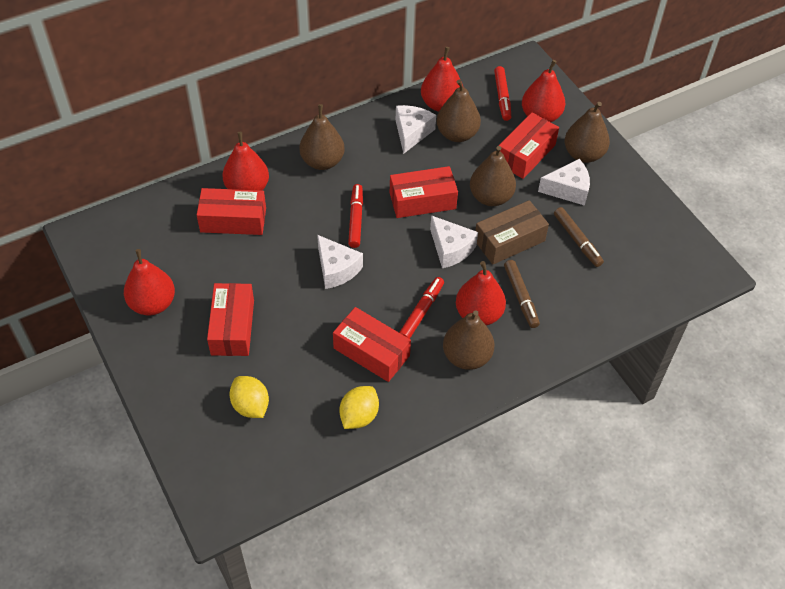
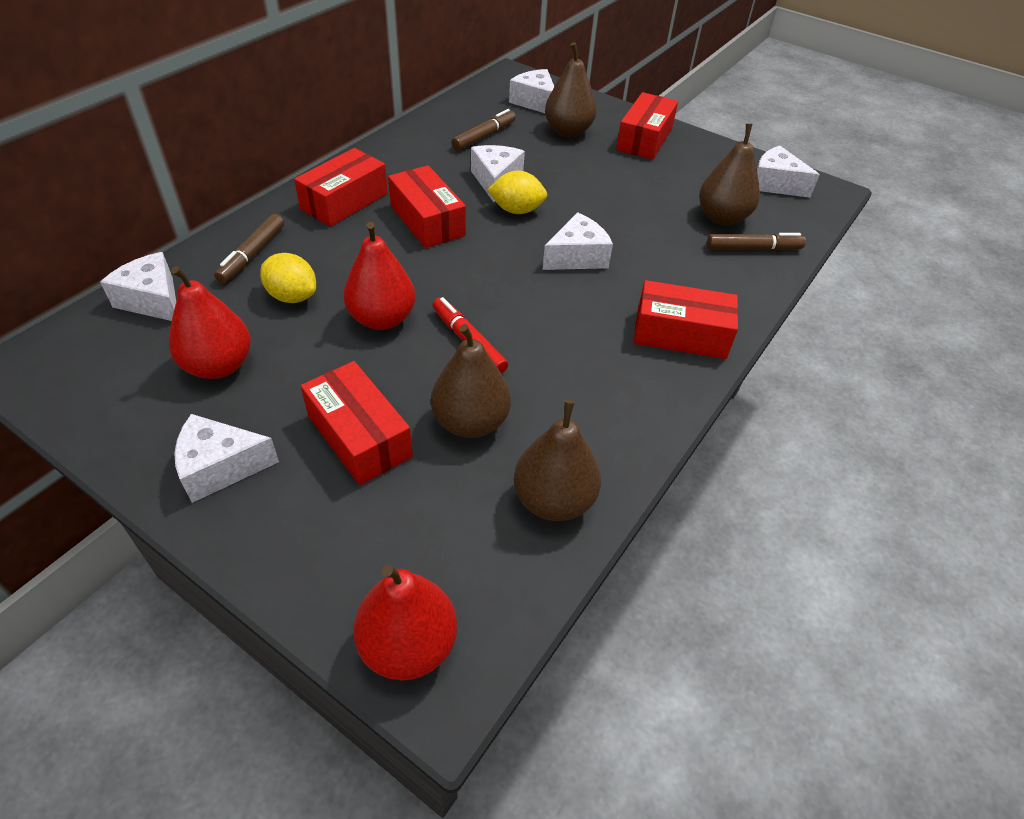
brown box: [475,200,549,265] = 1 -> none = 0
brown marker: [504,260,540,328] [554,207,604,267] = 2 -> [214,214,284,283] [451,109,516,151] [707,233,806,251] = 3
brown pear: [300,104,345,170] [437,79,481,142] [443,310,495,370] [470,146,516,206] [565,102,610,163] = 5 -> [431,324,511,438] [514,400,601,521] [545,42,597,137] [699,124,760,226] = 4
red marker: [348,184,363,248] [399,277,444,339] [494,66,511,121] = 3 -> [432,297,508,374] = 1
red pear: [124,249,175,315] [222,132,269,191] [421,47,463,111] [456,261,506,326] [522,60,565,122] = 5 -> [169,266,251,379] [343,222,415,330] [353,565,457,680] = 3
white cheese: [317,235,363,289] [396,105,436,154] [430,215,478,268] [538,159,590,206] = 4 -> [100,252,176,321] [174,414,279,503] [471,145,525,202] [509,69,554,113] [542,212,613,270] [757,146,820,198] = 6

